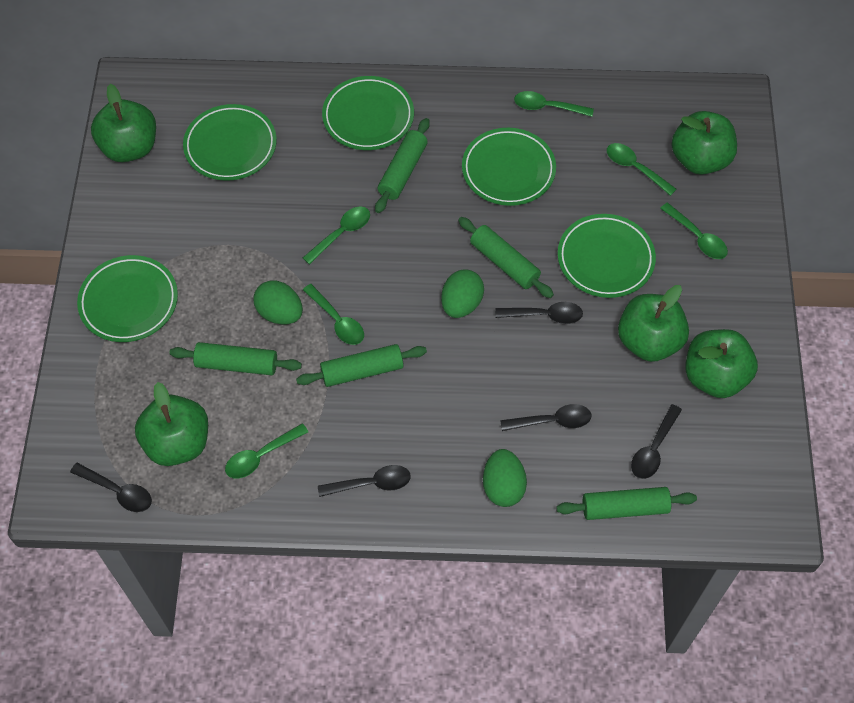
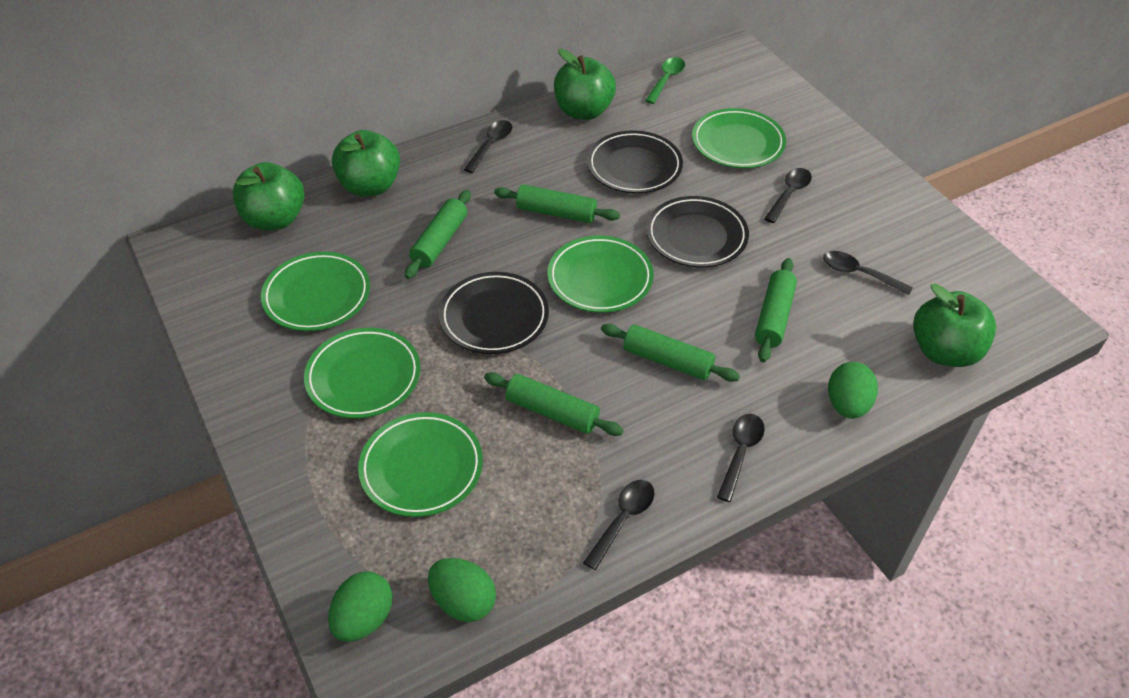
black plate: none = 0 -> [439,272,549,354] [587,130,683,193] [646,196,749,268] = 3
green apple: [91,84,156,162] [135,382,208,466] [618,285,689,362] [672,111,737,175] [685,329,758,398] = 5 -> [233,162,305,230] [332,130,400,196] [554,49,616,120] [913,284,996,367] = 4
green spoon: [225,423,308,478] [303,206,370,264] [303,284,364,345] [514,91,594,117] [607,143,676,196] [660,203,728,259] = 6 -> [645,57,685,104] = 1

